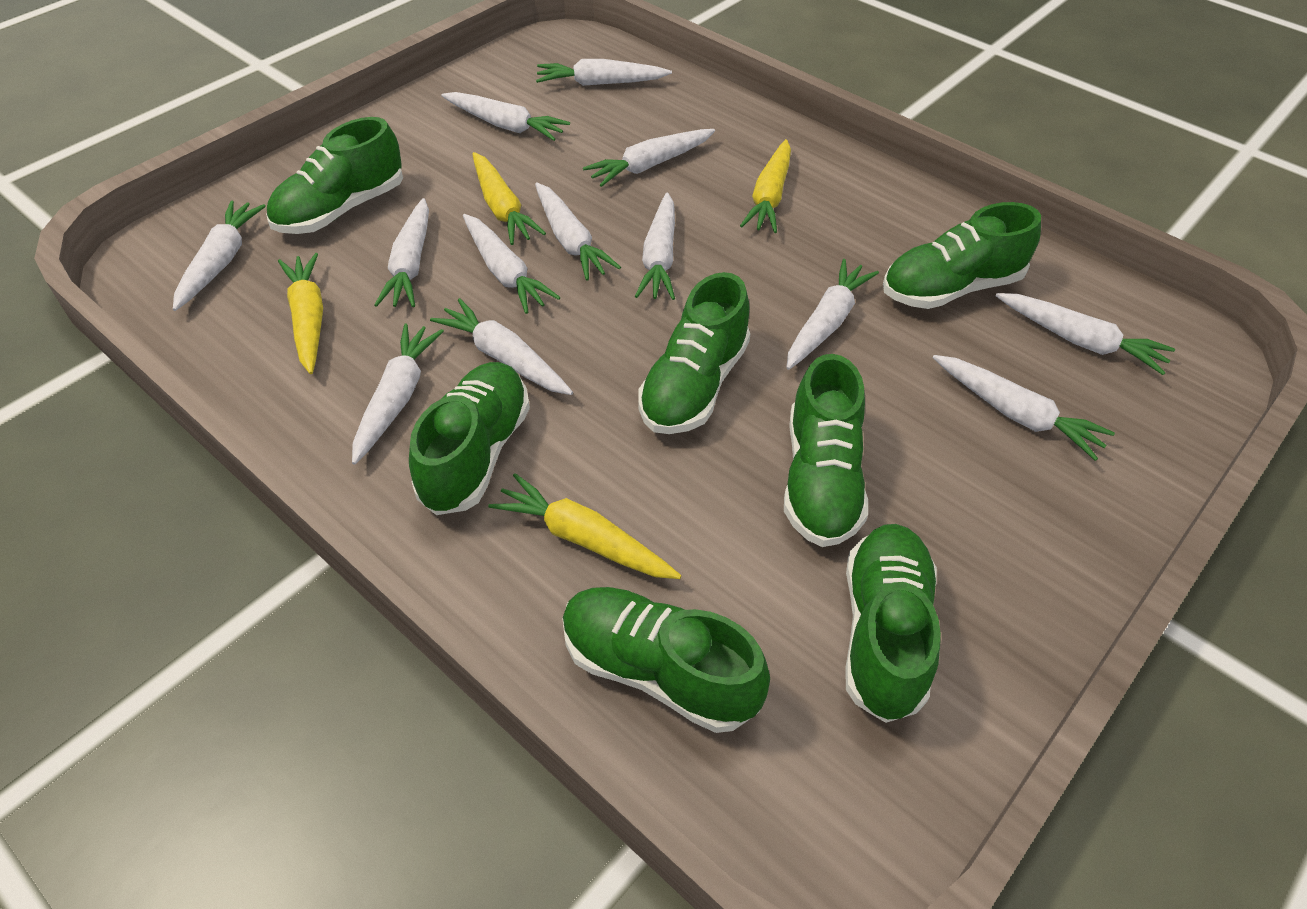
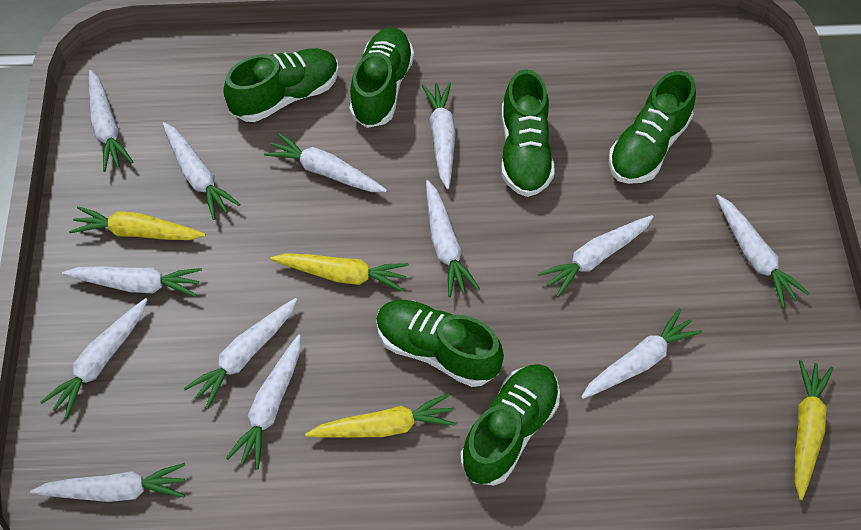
green shoe: [266,117,403,234] [409,362,530,515] [563,587,770,733] [638,272,750,434] [784,354,868,547] [845,524,941,723] [883,202,1041,309] = 7 -> [223,48,339,122] [349,28,414,128] [376,300,504,387] [461,364,560,485] [501,69,555,197] [609,71,696,184] = 6

